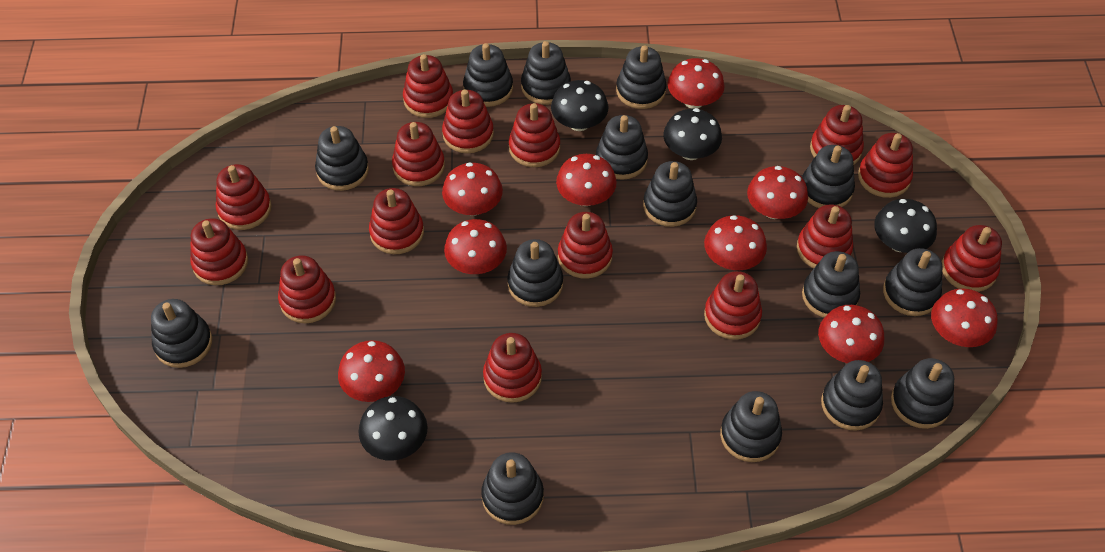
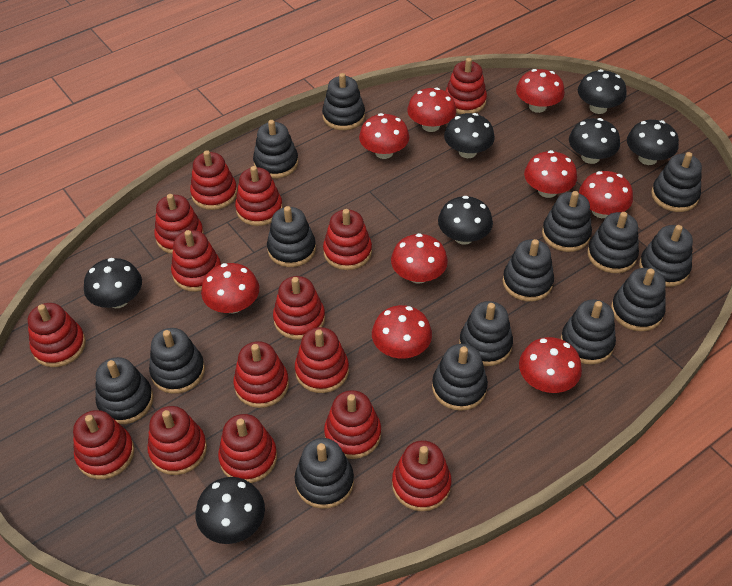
black mushroom: [358,396,428,461] [551,80,608,131] [663,108,722,160] [874,199,937,253] = 4 -> [84,258,142,308] [195,477,265,544] [438,196,493,245] [444,113,495,158] [569,118,620,164] [578,69,627,114] [627,120,679,165] = 7

